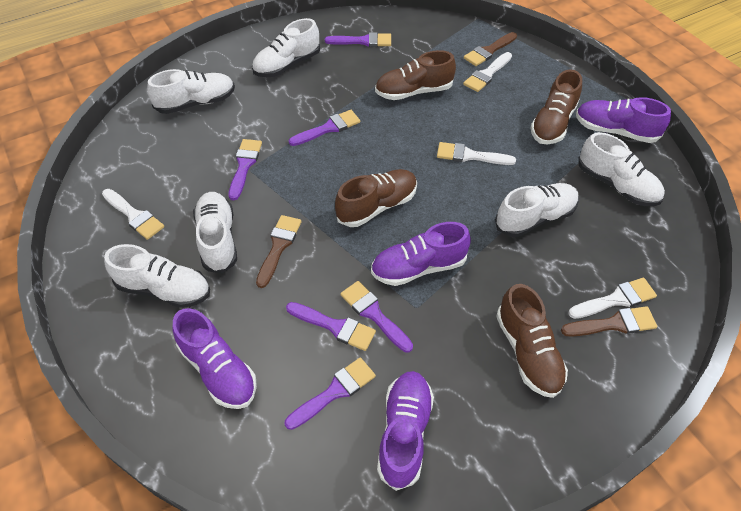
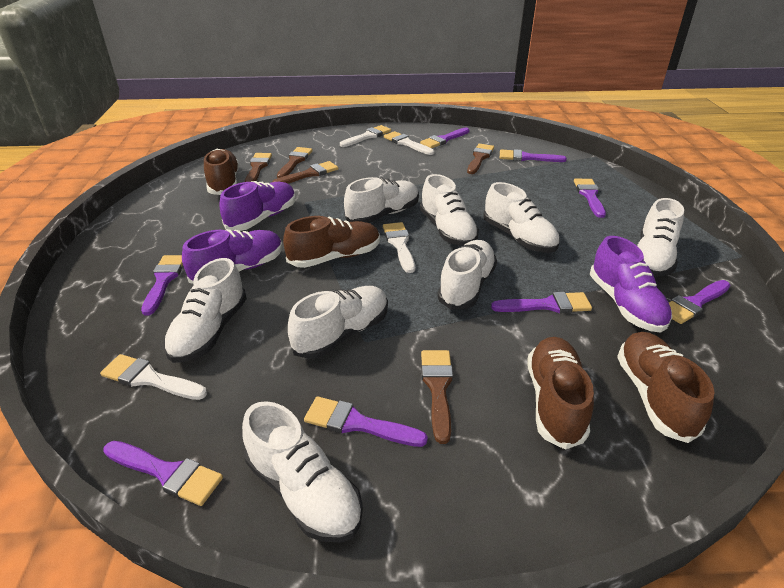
brown brush: [256,215,301,288] [464,32,517,66] [561,306,657,337] = 3 -> [245,153,272,182] [272,161,338,183] [277,147,313,178] [421,350,453,444] [467,144,494,174] = 5
purple brush: [229,139,262,200] [285,357,376,430] [286,302,376,351] [289,110,360,146] [325,32,391,47] [341,281,413,353] = 6 -> [103,441,223,506] [141,255,183,315] [304,396,428,447] [420,128,470,148] [491,292,592,313] [500,149,567,162] [574,179,606,218] [669,280,730,324] = 8
purple shoe: [173,308,257,409] [371,222,471,286] [377,371,434,491] [576,97,671,143] = 4 -> [182,229,283,284] [220,181,296,231] [590,236,672,333] = 3
white shoe: [104,244,210,308] [147,69,235,114] [193,192,237,274] [252,18,320,77] [495,183,579,237] [579,132,665,206] = 6 -> [163,258,247,363] [242,401,363,543] [288,286,388,359] [344,177,419,223] [420,174,479,246] [437,240,497,310] [483,182,560,253] [637,198,684,277] = 8

